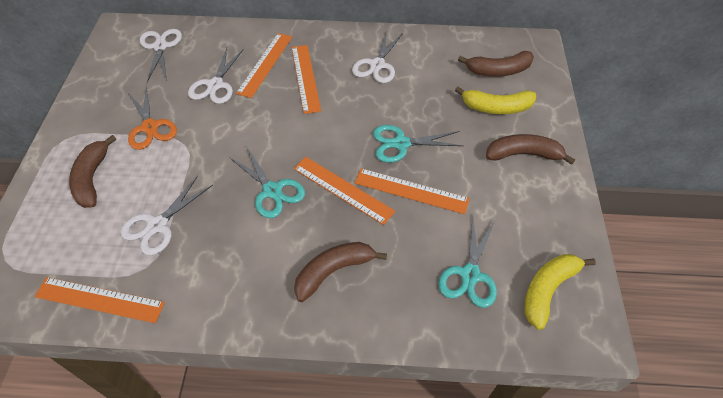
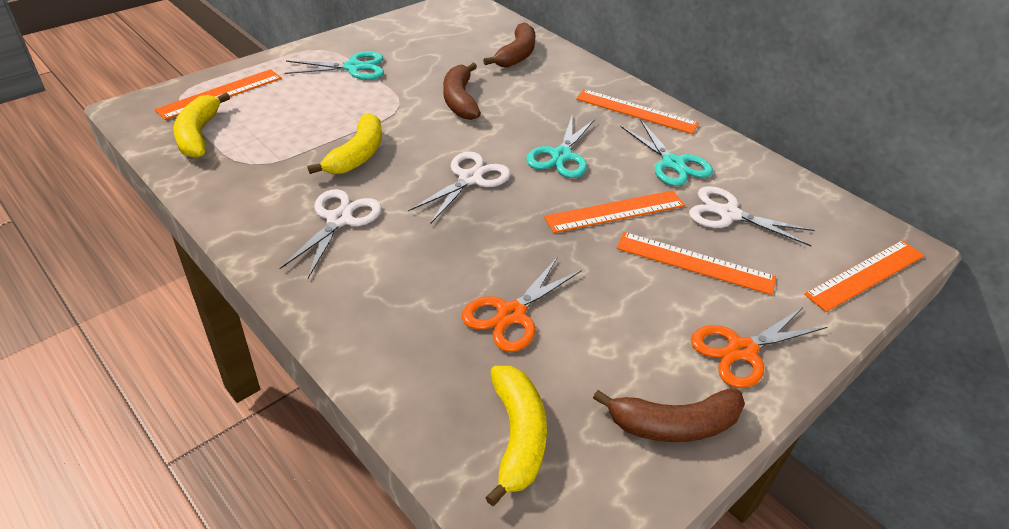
brown banana: [69,135,116,208] [294,242,387,302] [458,51,534,77] [486,134,575,165] = 4 -> [443,63,481,120] [483,23,535,67] [593,389,745,442] = 3
orange scissors: [128,88,177,150] = 1 -> [462,258,582,352] [691,307,827,388] = 2
white scissors: [120,176,213,256] [140,29,182,82] [188,48,244,104] [352,30,403,83] = 4 -> [279,189,382,278] [408,151,511,223] [689,186,815,246] = 3
yellow banana: [455,87,536,114] [524,254,596,330] = 2 -> [174,93,230,158] [307,113,382,174] [485,366,547,506] = 3

